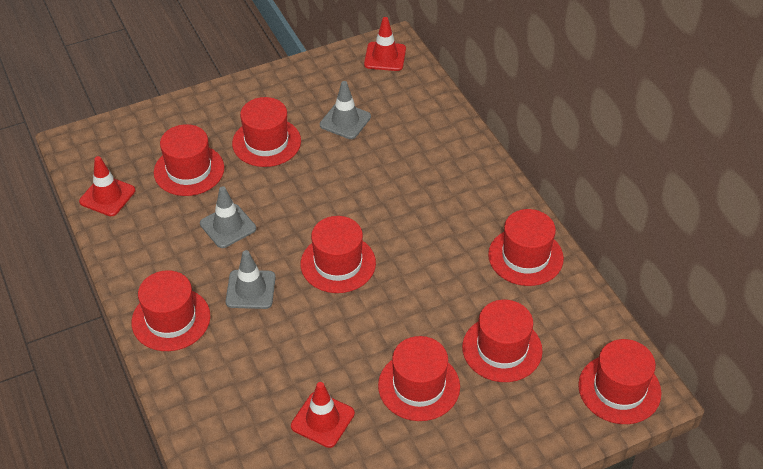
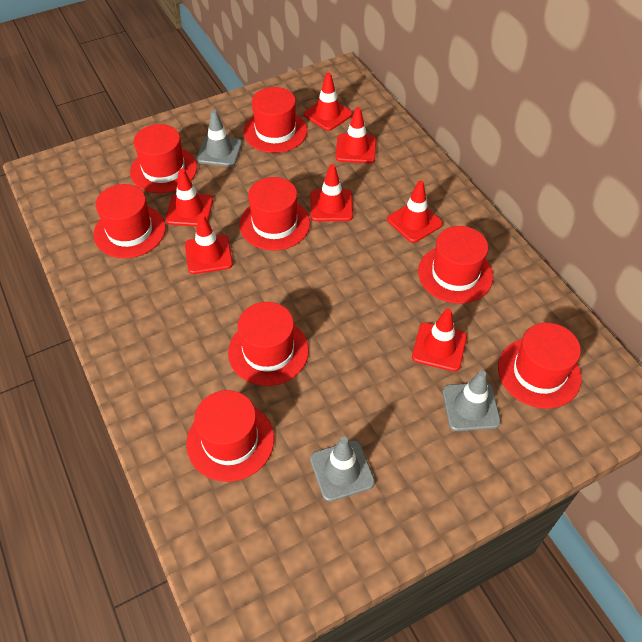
red traffic cone: [79,156,135,216] [291,382,355,448] [364,17,406,71] = 3 -> [166,169,213,226] [185,214,233,274] [304,73,353,131] [311,164,353,221] [335,107,376,163] [387,181,443,243] [412,308,467,371] = 7

